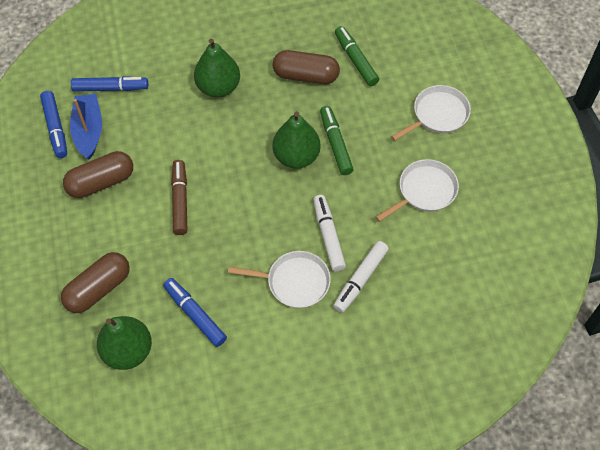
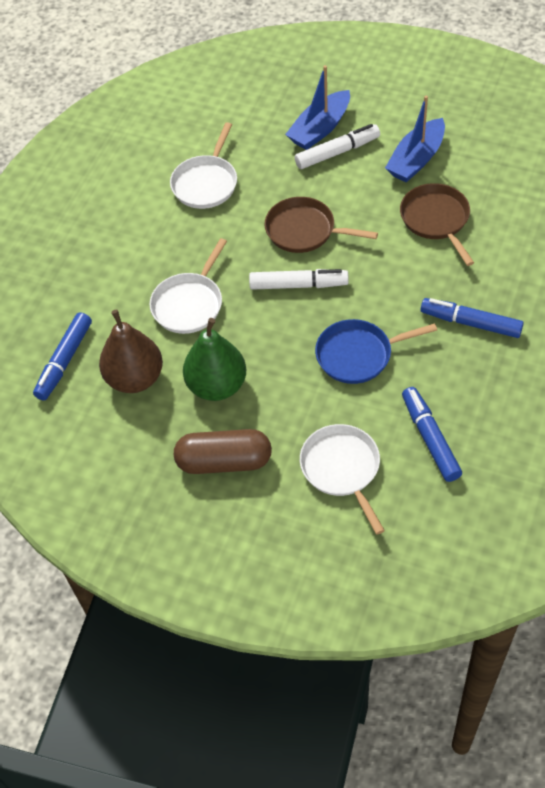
blue boat: [70,94,102,160] = 1 -> [285,65,350,150] [385,96,445,183] = 2
blue pan: none = 0 -> [315,319,437,384] = 1
brown capsule: [61,252,130,313] [63,151,133,198] [273,50,340,84] = 3 -> [174,429,272,474] = 1
brown marker: [171,160,187,235] = 1 -> none = 0
brown pan: none = 0 -> [265,197,378,253] [400,183,474,266] = 2
brown pear: none = 0 -> [99,310,163,393] = 1
green marker: [320,106,354,175] [335,26,379,86] = 2 -> none = 0
green pear: [97,316,152,370] [194,38,240,98] [272,111,321,169] = 3 -> [183,318,246,401] = 1

